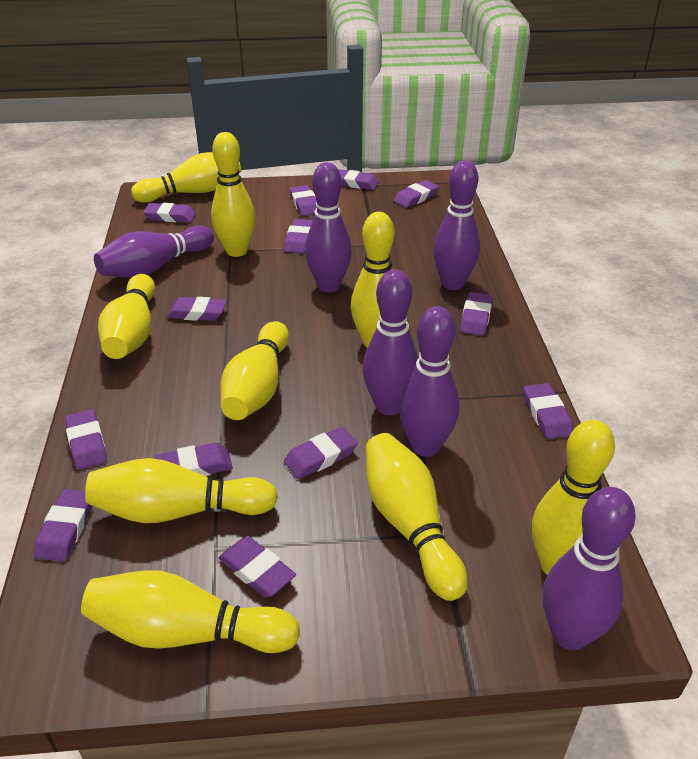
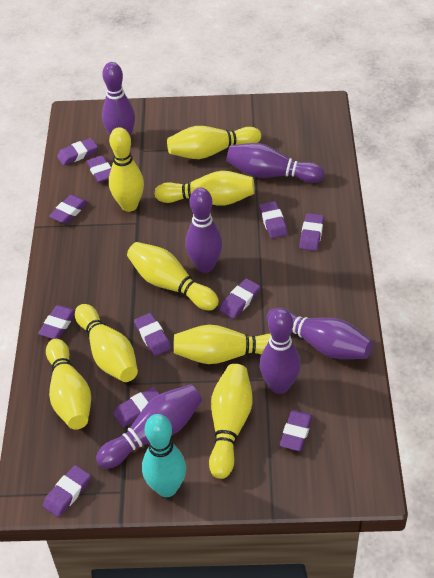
purple eraser: [34,489,92,562] [65,409,107,470] [143,203,196,223] [156,443,233,476] [167,297,227,321] [219,536,296,598] [284,219,313,253] [284,427,358,479] [289,185,317,216] [338,169,379,190] [394,180,439,208] [460,292,493,336] [524,383,573,439] = 13 -> [38,305,75,339] [43,465,91,517] [49,195,88,224] [57,138,98,166] [87,155,111,183] [113,387,159,427] [134,313,171,356] [219,278,260,319] [259,201,288,239] [280,410,313,451] [299,213,324,251] = 11
turquoise bowling pin: none = 0 -> [142,414,186,497] = 1
yellow bowling pin: [81,570,300,653] [85,458,278,523] [98,274,155,359] [131,152,241,203] [211,132,255,257] [220,321,289,420] [351,212,395,347] [365,433,468,601] [532,420,615,575] = 9 -> [46,339,91,430] [75,304,138,382] [109,127,144,212] [127,242,219,311] [155,171,255,206] [167,126,261,159] [174,325,271,364] [209,364,253,479] = 8

